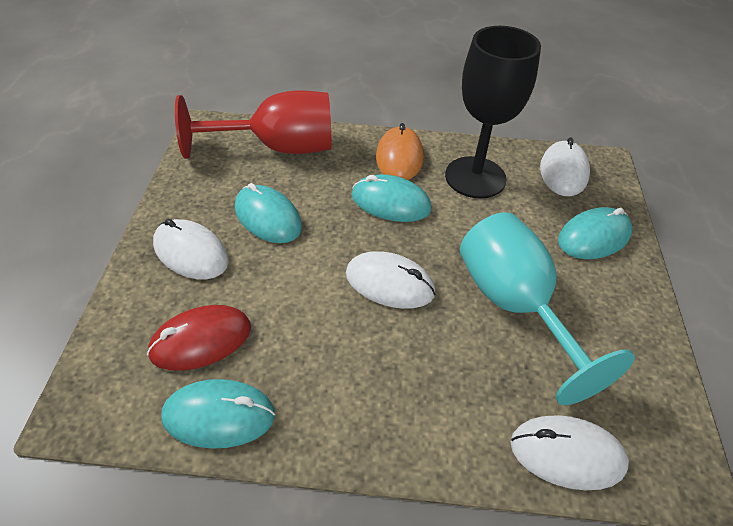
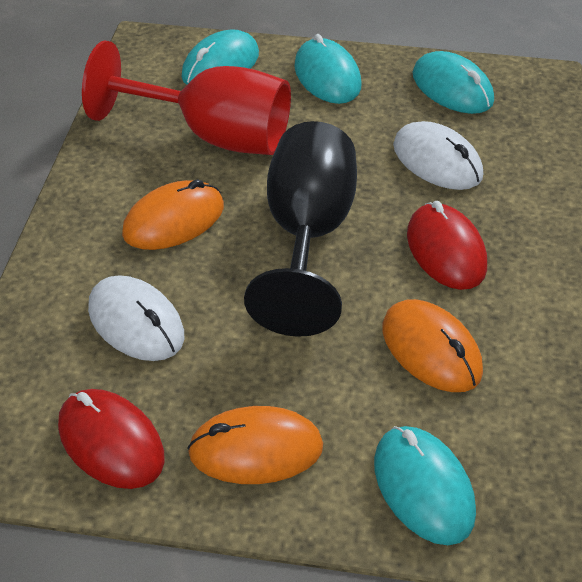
orange mouse: [376,123,424,180] = 1 -> [122,179,224,250] [187,406,323,484] [382,299,483,392] = 3
red mouse: [147,305,251,371] = 1 -> [58,389,165,489] [407,201,487,290] = 2
turquoise goblet: [460,212,635,405] = 1 -> none = 0
white mouse: [153,219,229,279] [346,251,435,309] [511,415,629,490] [540,138,590,196] = 4 -> [88,275,184,361] [393,121,483,190] = 2

